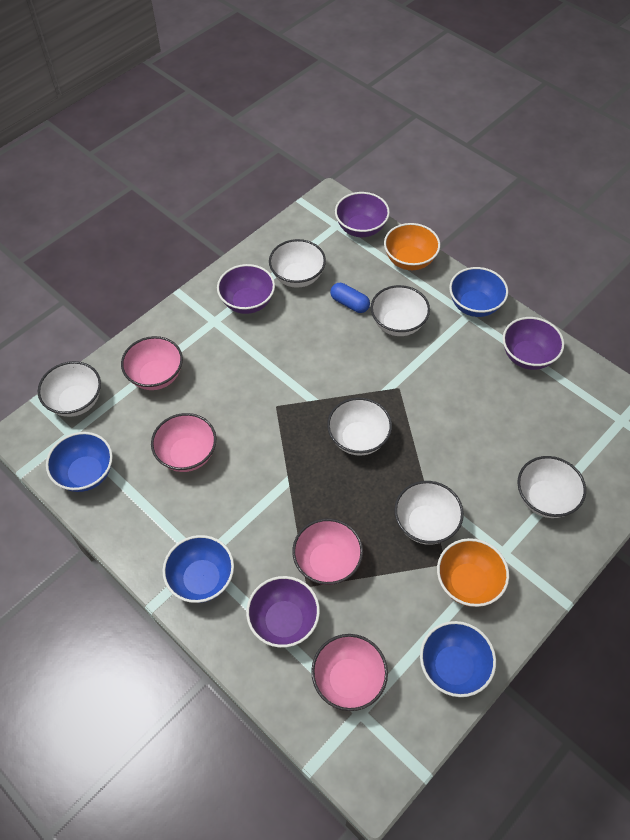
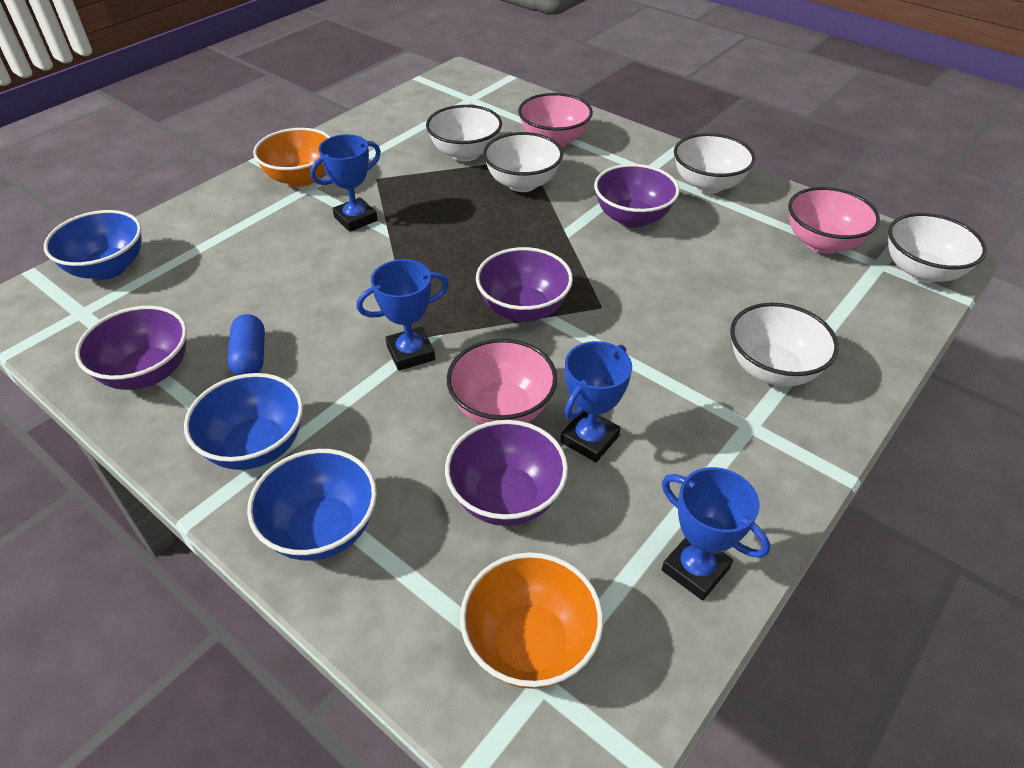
blue bowl: [46,432,113,492] [162,535,234,603] [420,621,496,697] [449,267,508,317] = 4 -> [44,210,142,280] [184,373,303,470] [247,449,377,561] = 3
blue trophy: none = 0 -> [310,134,381,232] [357,259,449,371] [560,341,632,462] [662,467,770,600] = 4
pink bowl: [121,336,183,390] [151,413,216,472] [292,518,363,585] [311,634,388,711] = 4 -> [447,339,557,425] [518,93,593,147] [788,187,880,254] = 3
white bowl: [38,361,101,417] [269,239,326,288] [327,397,392,456] [371,285,430,336] [394,481,464,545] [517,456,586,518] = 6 -> [426,105,502,162] [483,132,563,192] [674,133,755,194] [730,303,839,386] [888,213,987,283] = 5

